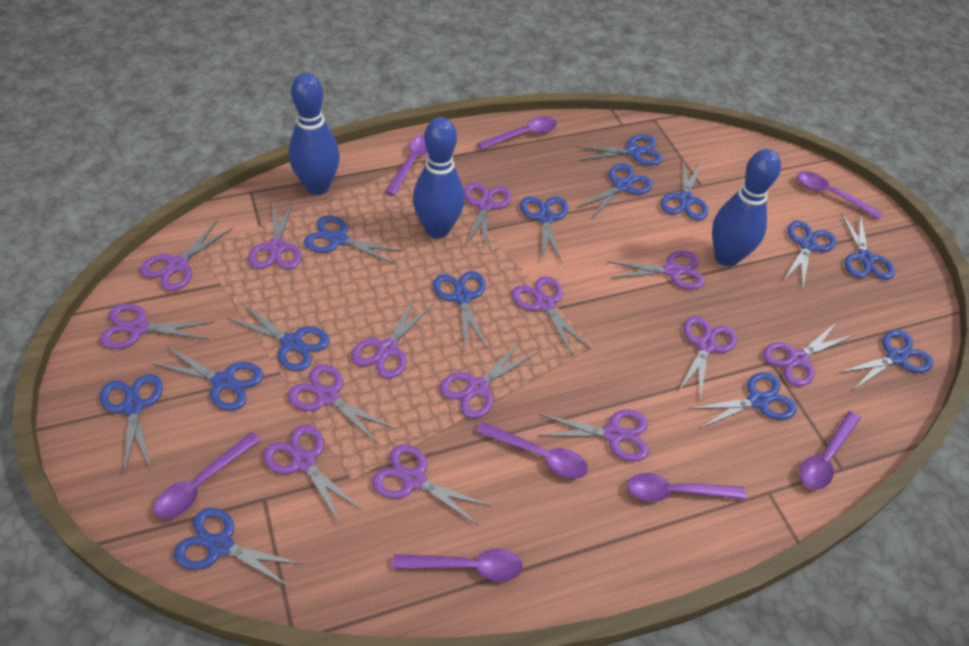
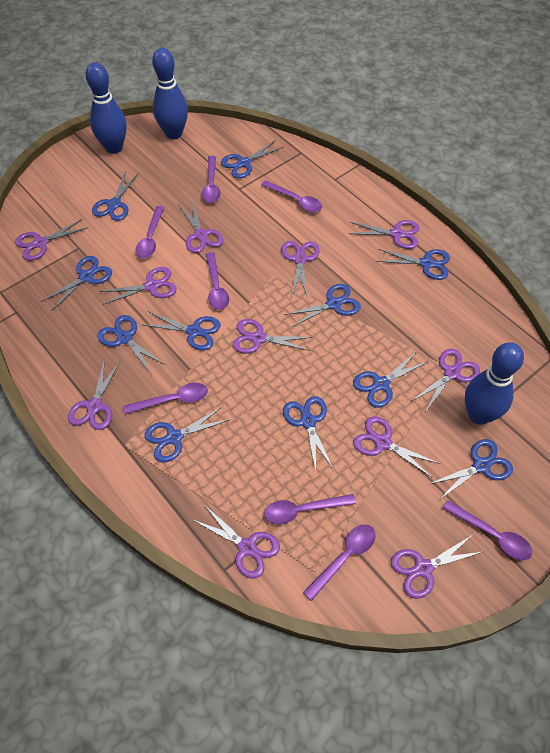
blue scissors: [100,374,163,475] [152,346,263,411] [174,508,303,588] [227,303,330,372] [304,215,403,264] [433,271,488,351] [520,196,569,263] [576,134,663,166] [577,163,653,218] [661,158,708,221] [689,372,797,428] [784,220,836,290] [838,330,934,389] [841,213,895,280] = 14 -> [41,256,112,311] [92,171,138,221] [98,315,165,374] [144,311,221,351] [145,406,229,463] [221,141,284,178] [283,396,334,472] [284,284,361,327] [353,351,428,408] [376,249,450,280] [429,439,513,500] = 11
purple scissors: [100,304,214,349] [140,221,233,291] [248,200,302,269] [263,425,362,523] [288,364,394,444] [351,296,433,379] [372,444,491,526] [439,341,537,419] [464,182,512,251] [511,276,591,355] [538,409,649,462] [607,250,705,290] [678,316,737,400] [763,322,854,387] = 14 -> [15,219,88,261] [68,358,121,430] [99,267,177,305] [178,200,223,253] [193,506,280,579] [233,319,312,354] [281,241,320,297] [348,220,419,249] [353,416,440,478] [391,535,485,599] [412,349,480,411] = 11

